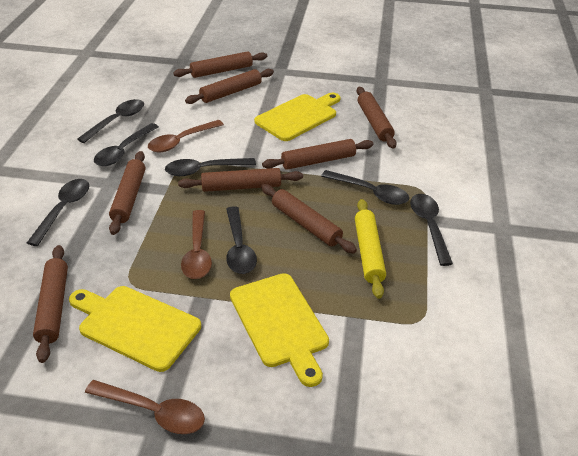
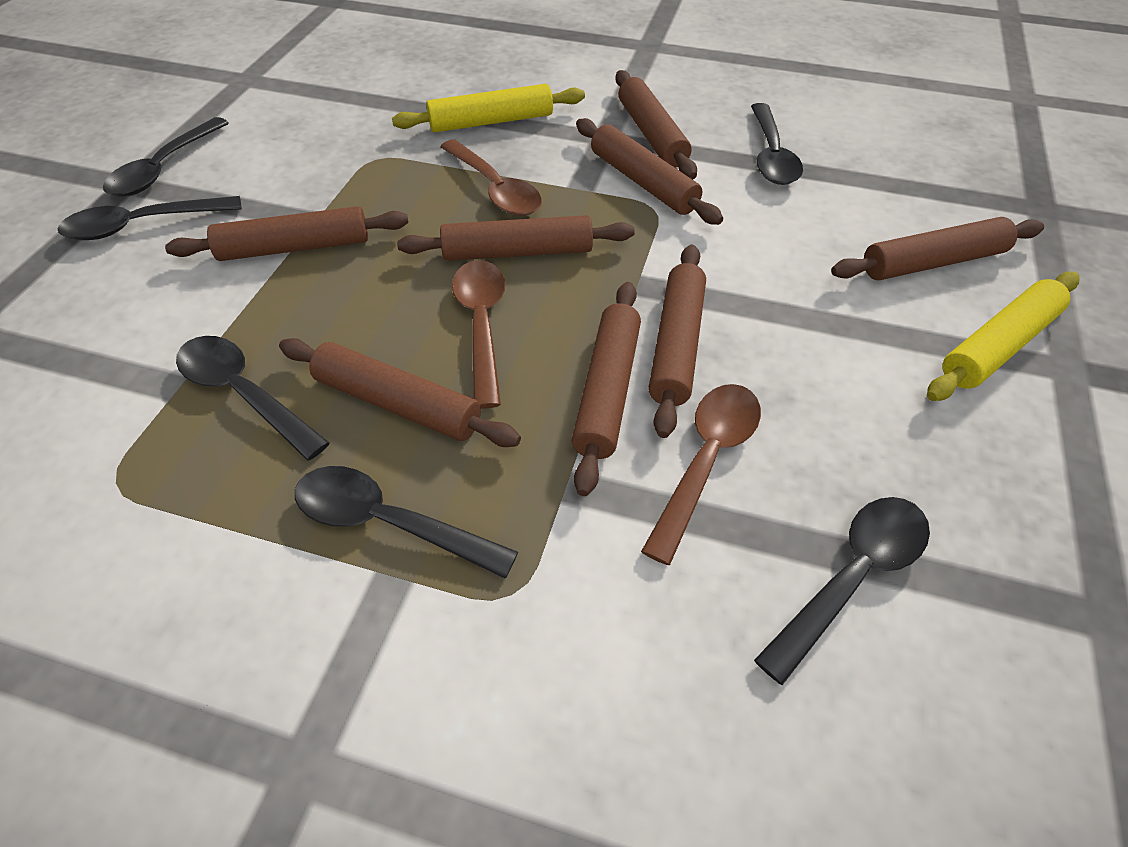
black spoon: [27,179,89,246] [77,99,144,143] [94,123,159,166] [165,158,256,176] [226,206,257,274] [321,170,409,205] [410,194,453,266] = 7 -> [58,196,242,240] [103,117,229,197] [176,336,330,460] [295,466,518,578] [751,103,803,185] [754,497,930,685] = 6
yellow cutting board: [69,286,201,372] [230,273,329,387] [254,93,341,141] = 3 -> none = 0
yellow rolling pin: [355,199,386,299] = 1 -> [392,84,585,132] [927,271,1080,401] = 2

